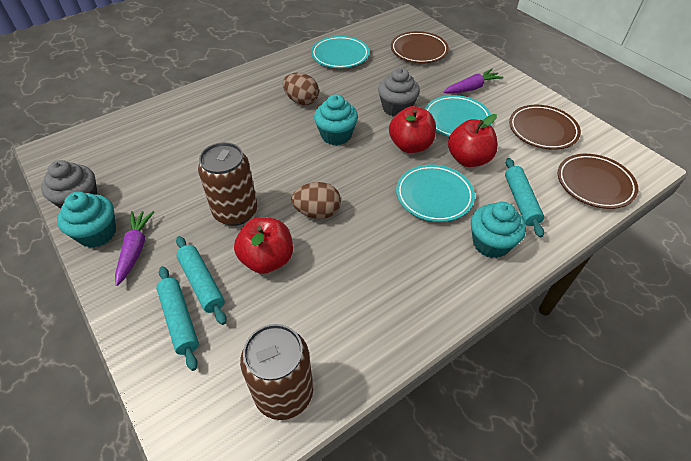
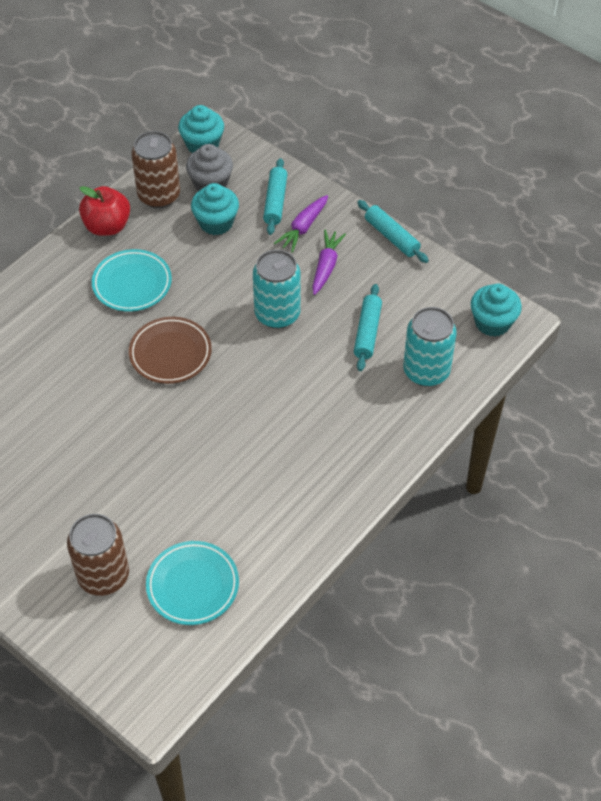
brown egg: [283,73,319,105] [291,182,341,219] = 2 -> none = 0
brown plate: [391,31,449,63] [509,105,581,150] [558,154,638,209] = 3 -> [129,317,212,384] = 1
grey cupcake: [41,160,98,209] [378,68,420,117] = 2 -> [186,144,233,191] = 1
red apple: [234,217,293,274] [389,106,436,153] [448,114,498,167] = 3 -> [79,186,130,236] = 1
turquoise can: none = 0 -> [253,250,301,329] [403,307,457,387] = 2
turquoise plate: [311,36,369,68] [396,164,475,222] [425,95,491,137] = 3 -> [92,249,172,312] [146,541,239,625] = 2

